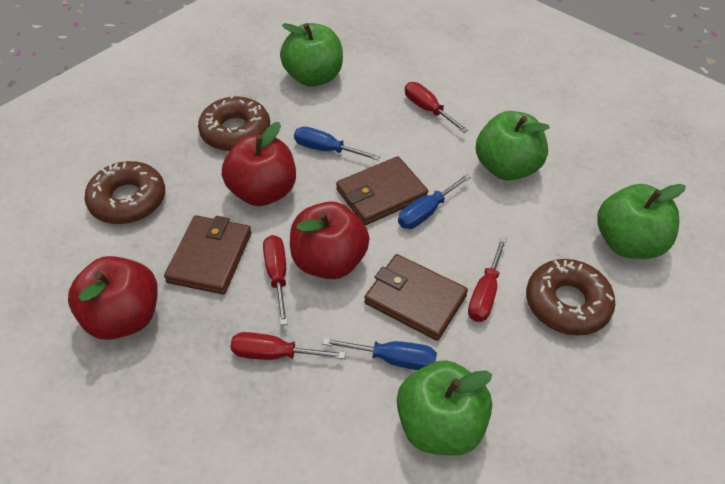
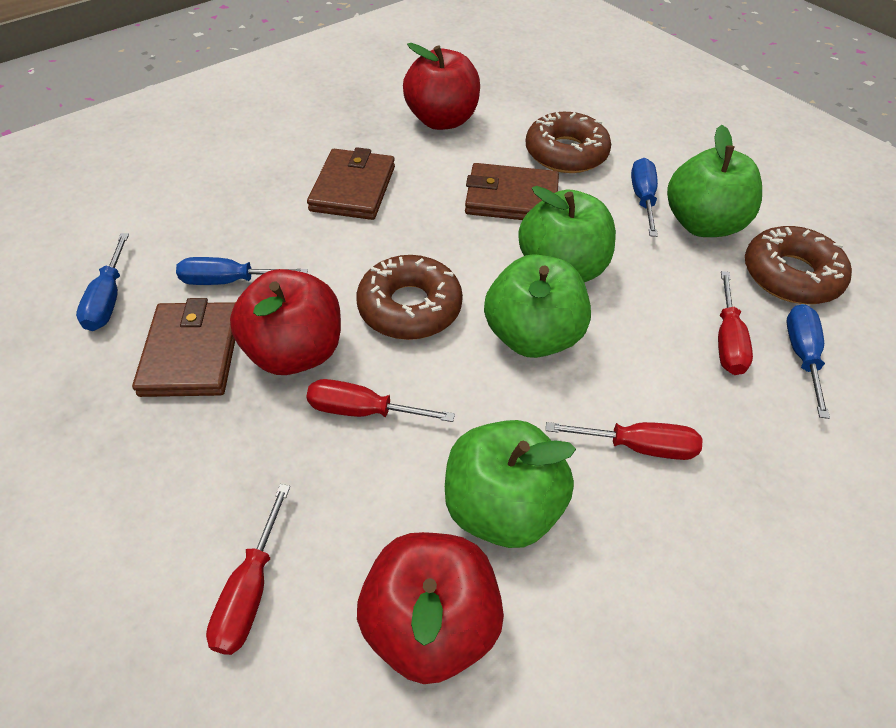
blue screwdriver: [294,127,380,160] [323,338,437,370] [398,174,471,229] = 3 -> [76,233,129,331] [176,257,308,285] [631,158,658,237] [787,304,830,419] = 4

